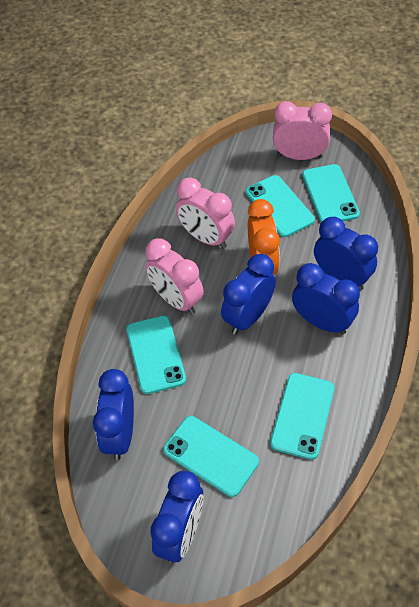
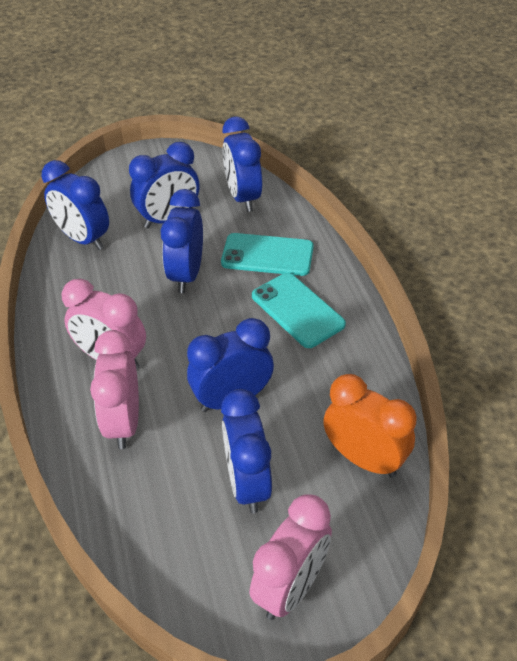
blue clock: [93,369,134,460] [150,471,204,563] [221,254,276,335] [292,263,360,334] [314,217,378,290] = 5 -> [42,160,109,250] [129,142,200,228] [161,189,203,293] [187,318,274,412] [221,389,272,514] [222,117,262,212] = 6
turquoise phone: [126,316,186,394] [163,416,259,497] [246,175,315,237] [270,373,335,460] [302,164,360,222] = 5 -> [221,233,314,276] [252,273,346,348] = 2

